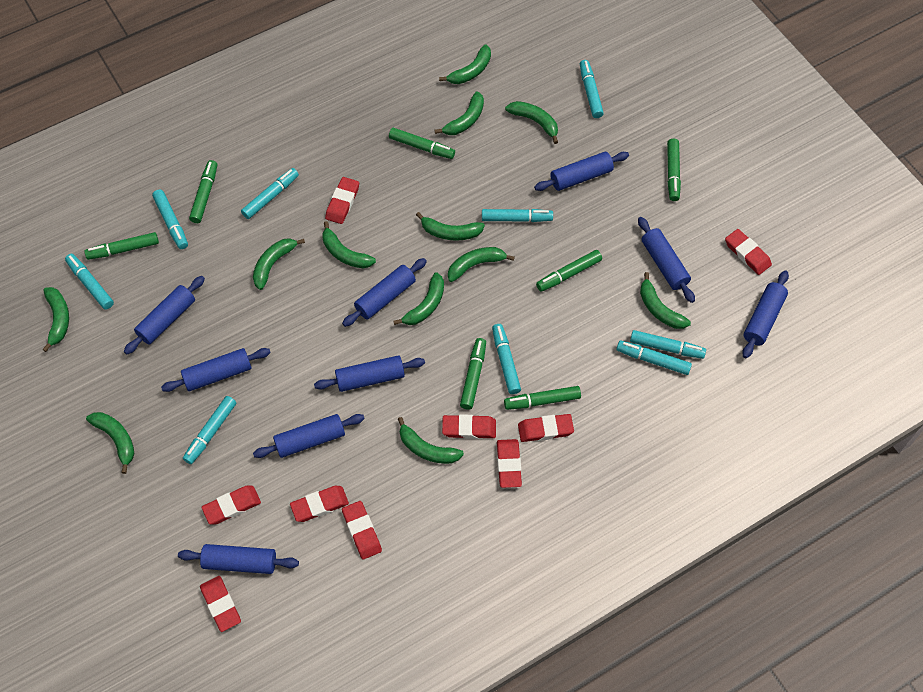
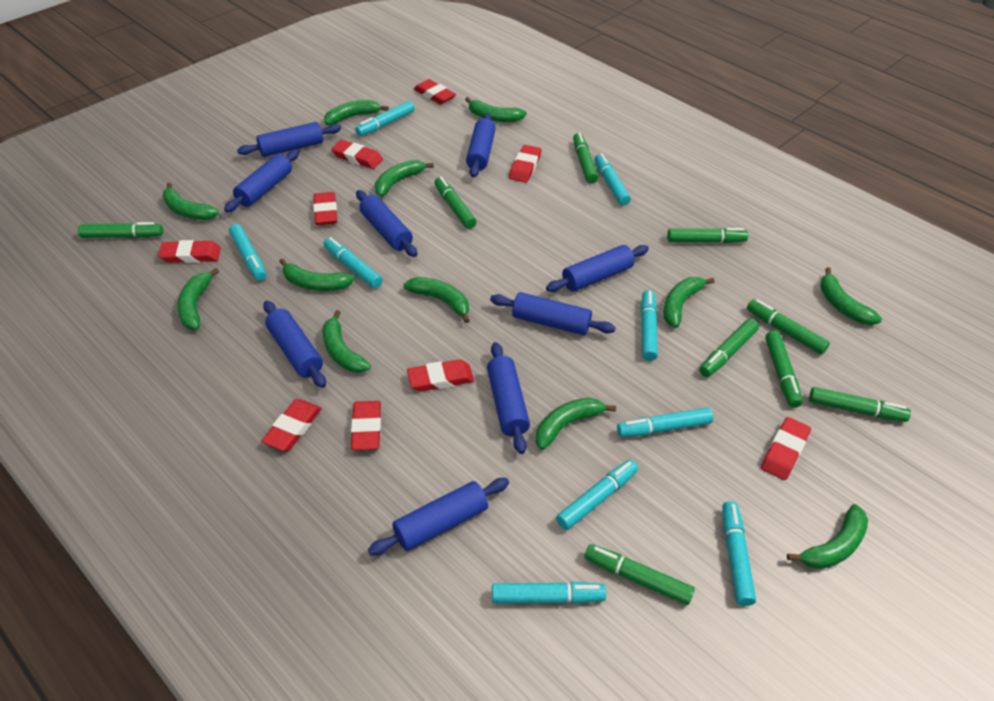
green marker: [84,232,159,260] [189,160,217,223] [389,128,455,159] [460,338,486,410] [504,386,581,410] [536,250,602,292] [667,139,681,201] = 7 -> [78,222,163,238] [434,177,477,229] [573,133,598,183] [585,544,695,605] [667,228,748,243] [699,319,759,377] [747,299,830,355] [765,331,803,408] [809,387,911,422] = 9

